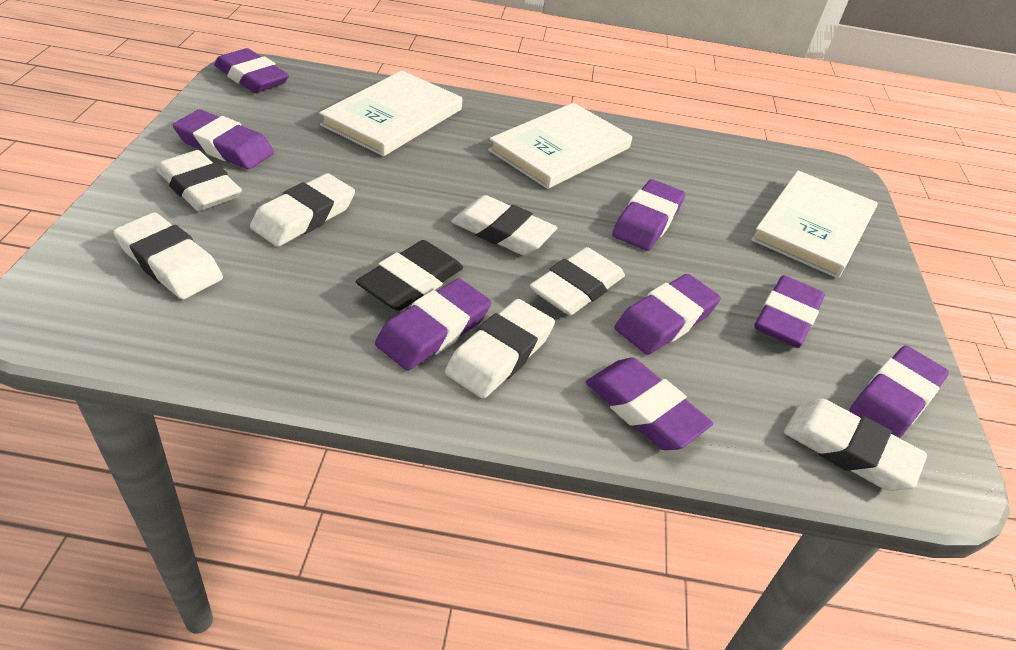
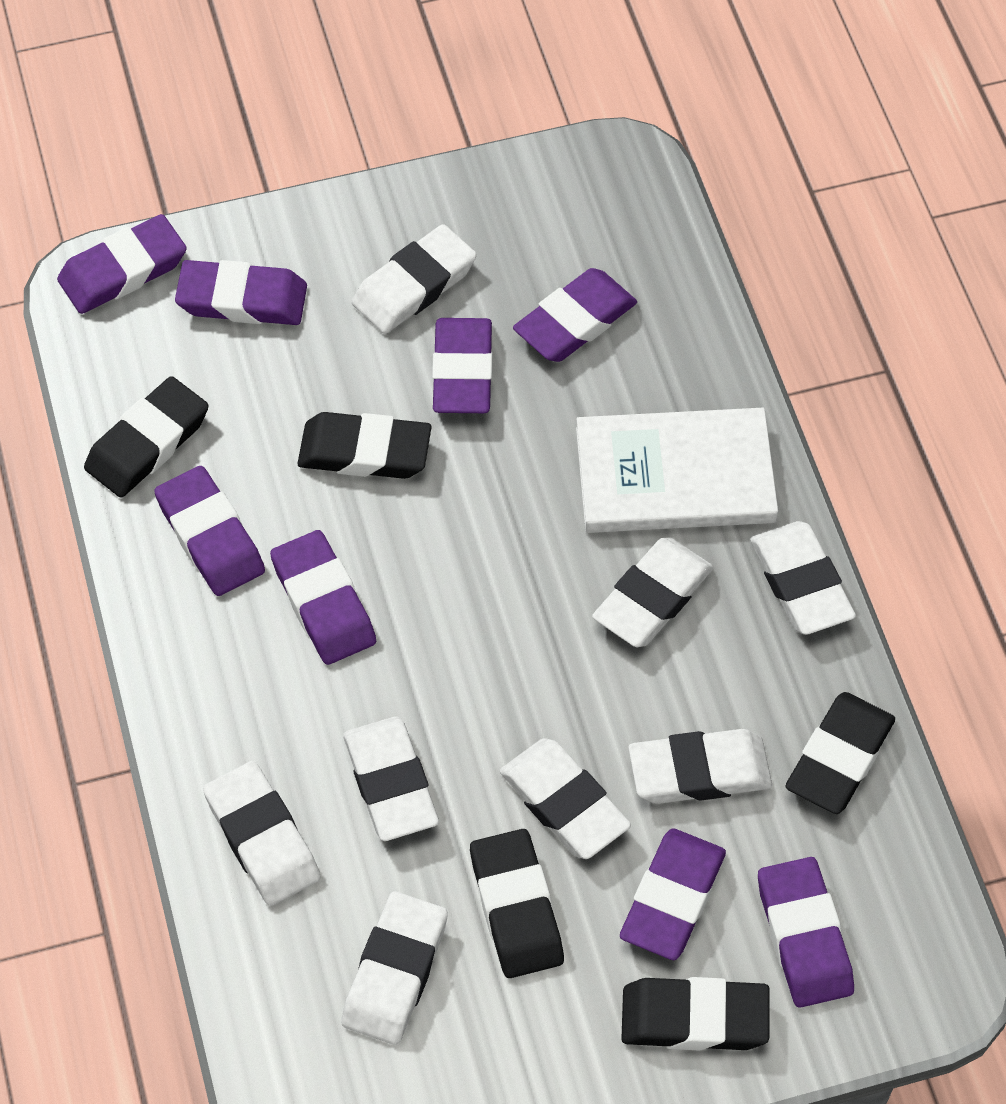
black eraser: [356,240,463,311] = 1 -> [84,376,208,498] [298,412,431,479] [470,829,564,978] [621,977,770,1050] [785,692,895,814] = 5
white book: [319,70,462,156] [488,103,632,189] [751,171,878,278] = 3 -> [576,408,778,533] = 1
white eraser: [113,212,223,299] [156,150,242,211] [250,173,355,247] [445,299,555,398] [451,195,557,255] [530,247,625,315] [784,399,927,491] = 7 -> [203,761,321,906] [342,891,448,1045] [343,716,439,841] [352,224,477,334] [500,738,631,859] [592,537,713,647] [628,729,772,804] [750,521,856,635] = 8

